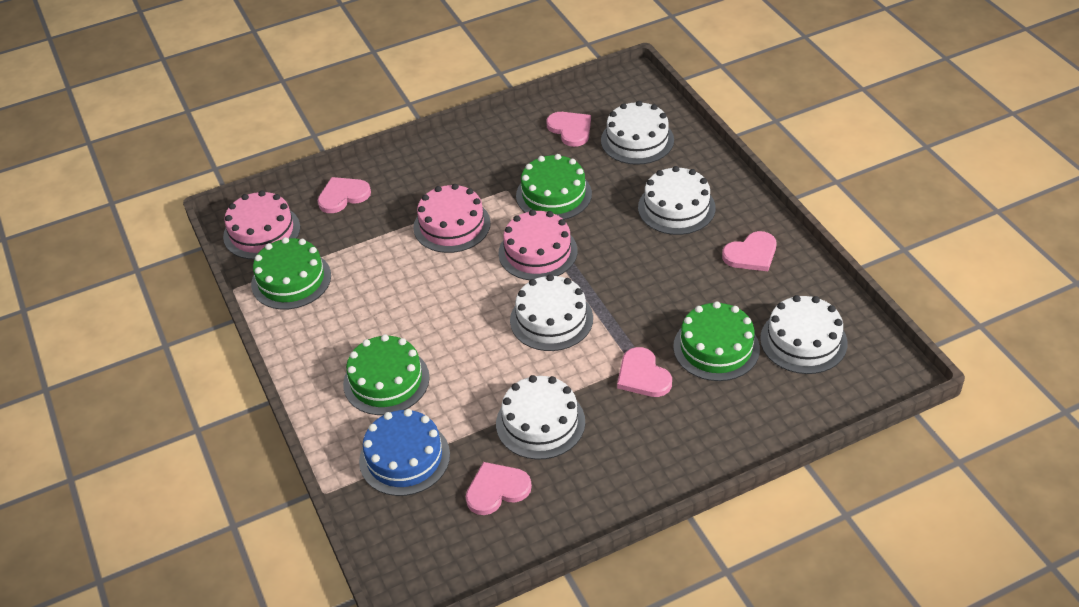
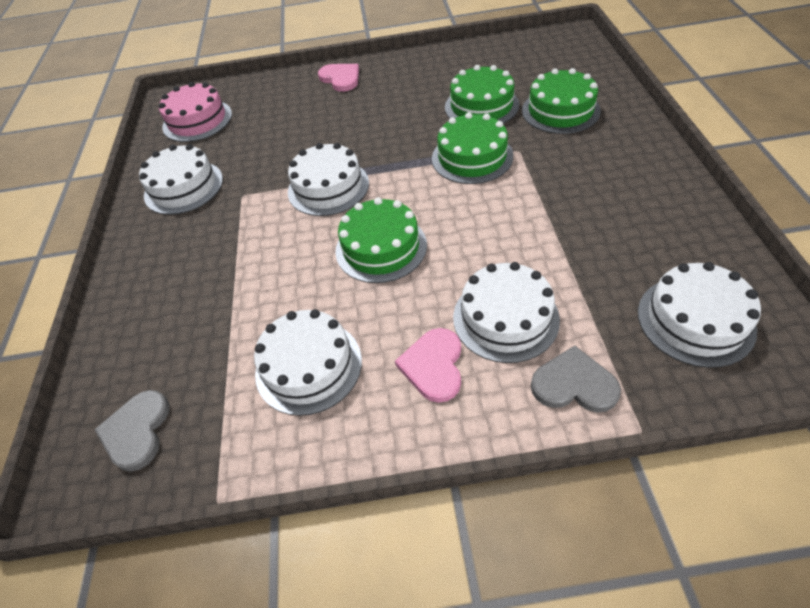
blue cake: [359,409,450,496] = 1 -> none = 0
grey heart: none = 0 -> [94,390,170,472] [531,345,621,413] = 2
pink cake: [223,190,300,259] [413,184,491,253] [498,210,578,280] = 3 -> [159,82,232,142] = 1
pink heart: [318,177,371,213] [466,462,532,515] [547,112,591,147] [617,347,672,397] [722,231,776,271] = 5 -> [318,64,359,92] [395,328,461,403] = 2

